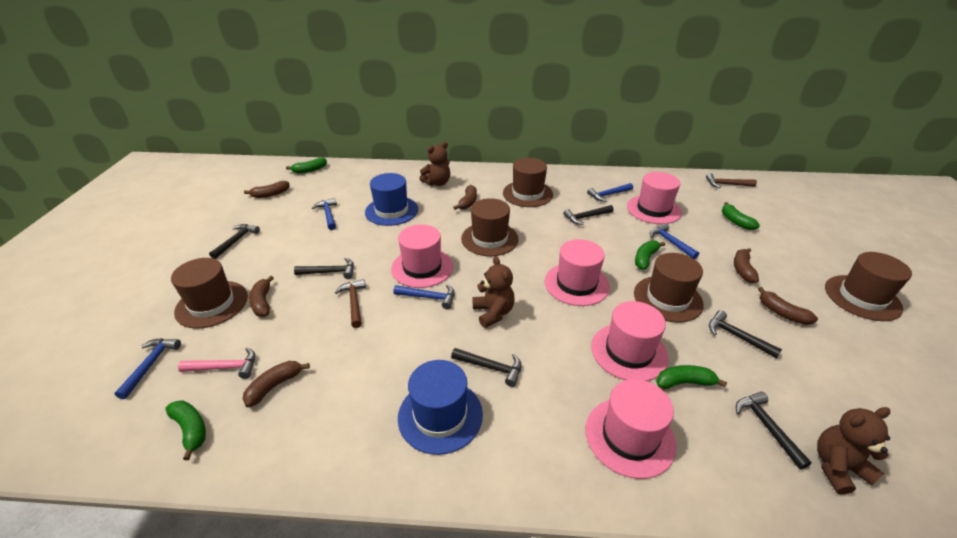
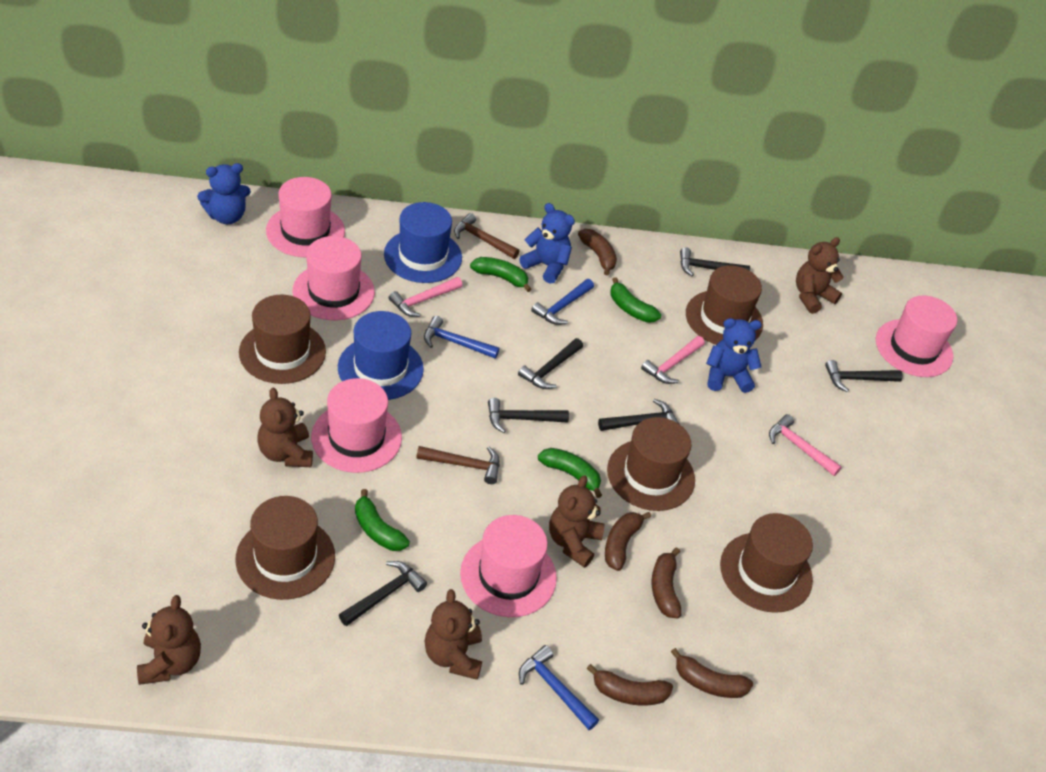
blue hammer: [114,338,181,399] [312,198,337,230] [393,284,455,309] [587,183,633,202] [650,223,699,259] = 5 -> [424,316,499,359] [519,645,599,730] [531,279,594,325] = 3
blue teddy bear: none = 0 -> [197,163,251,224] [519,203,575,284] [706,318,762,393] = 3
brown banana: [243,361,310,407] [244,181,290,198] [249,276,274,317] [453,185,477,210] [734,248,759,283] [758,287,818,325] = 6 -> [578,229,617,276] [587,664,673,706] [605,512,651,571] [652,547,681,619] [671,648,753,698] = 5
brown teddy bear: [420,142,450,186] [472,256,515,328] [817,407,890,494] = 3 -> [137,595,201,685] [257,387,313,467] [425,589,482,680] [549,475,604,568] [796,237,844,314] = 5
green banana: [165,400,206,460] [286,157,327,174] [635,240,665,270] [656,365,727,389] [722,202,760,230] = 5 -> [355,489,410,551] [470,257,531,292] [538,448,602,498] [610,277,661,323] = 4
pink hammer: [178,347,255,379] = 1 -> [389,277,462,317] [641,336,705,384] [769,414,842,476] = 3

